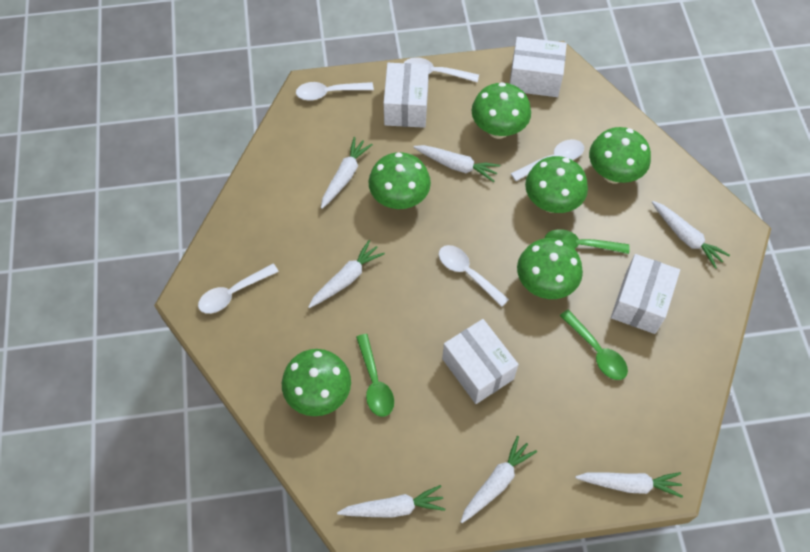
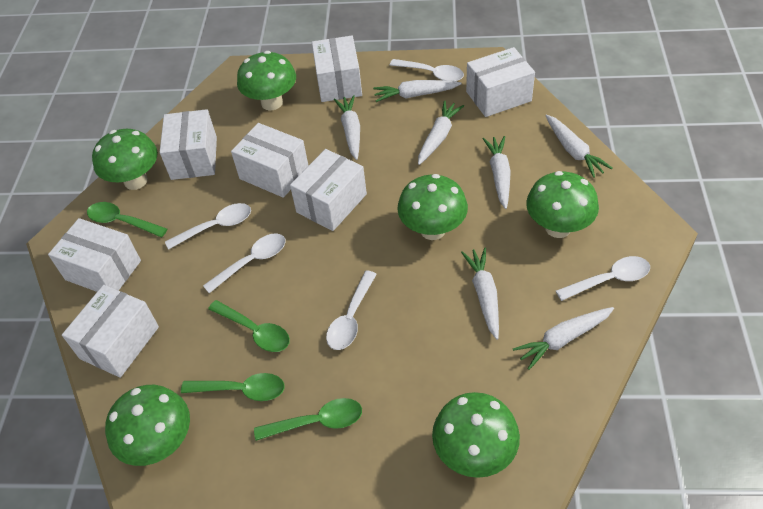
green spoon: [356,334,394,417] [545,229,630,254] [560,309,628,380] = 3 -> [87,202,167,237] [181,373,285,401] [208,300,290,352] [254,398,362,441] = 4
white box: [384,63,429,128] [442,319,519,404] [510,37,567,97] [611,254,680,334] = 4 -> [48,218,141,292] [62,285,159,378] [160,109,217,180] [231,123,309,198] [290,149,367,231] [312,36,362,102] [466,47,535,117] = 7

